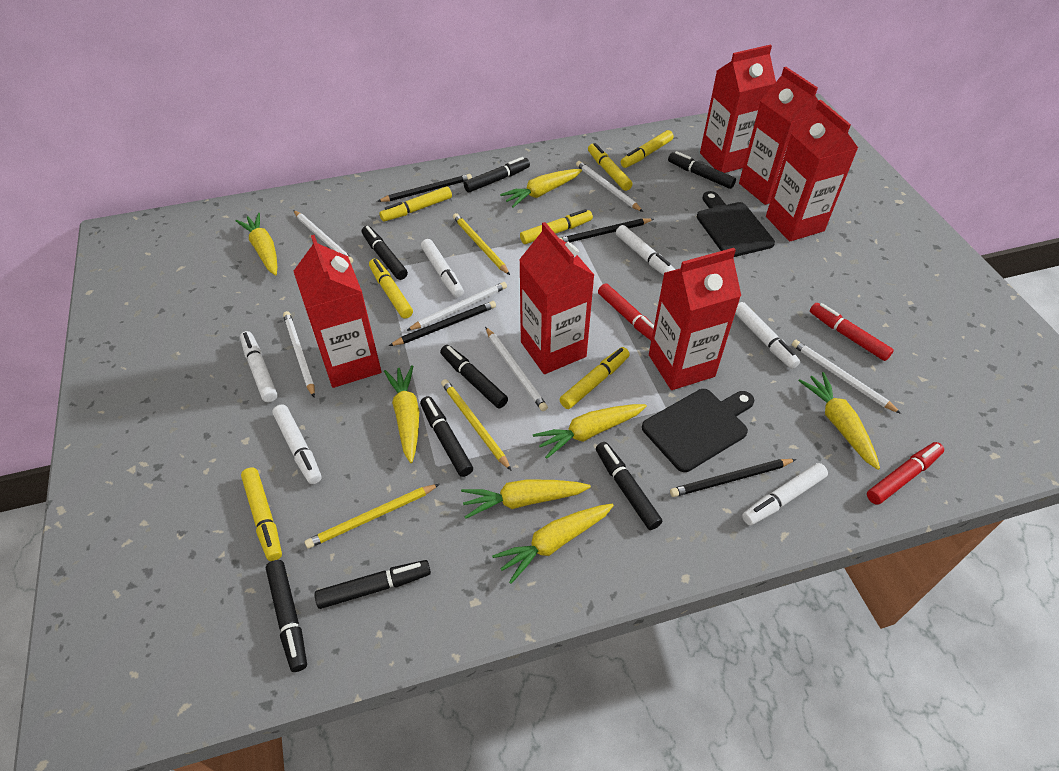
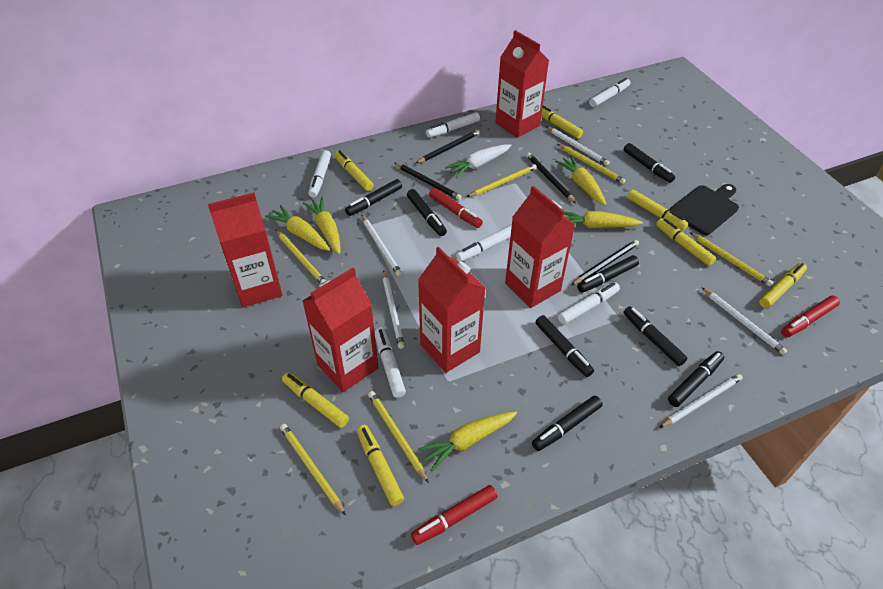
black cutting board: [642,389,755,472] [697,191,775,257] = 2 -> [669,184,739,235] = 1
red carton: [294,235,382,388] [519,222,594,374] [649,248,741,390] [700,45,776,173] [739,67,818,205] [766,100,858,241] = 6 -> [208,192,282,308] [303,268,379,392] [418,247,485,373] [495,30,549,138] [505,186,575,308] = 5
white carrot: none = 0 -> [445,144,511,178] = 1
white pencil: [283,311,315,397] [293,210,353,264] [406,282,507,331] [485,327,548,411] [576,161,643,212] [792,339,901,414] = 6 -> [362,215,402,276] [382,270,405,349] [546,126,609,166] [659,374,743,428] [702,288,787,355] = 5
yellow carrot: [236,213,277,275] [384,365,419,463] [461,479,591,519] [492,504,614,584] [500,169,582,208] [533,404,647,459] [798,372,880,470] = 7 -> [265,205,330,251] [303,197,340,254] [418,411,517,471] [555,155,606,206] [563,211,643,228] = 5
yellow pencil: [305,484,439,549] [441,379,511,470] [453,213,510,275] = 3 -> [276,230,326,284] [280,424,346,515] [368,391,429,483] [467,164,537,197] [558,144,626,184] [689,232,773,286] = 6

